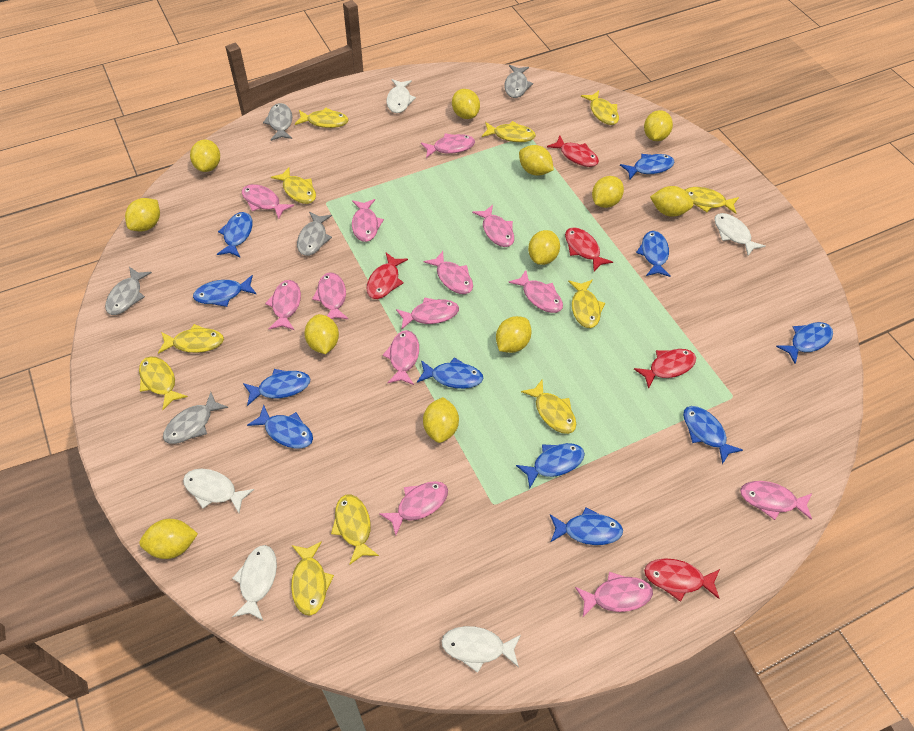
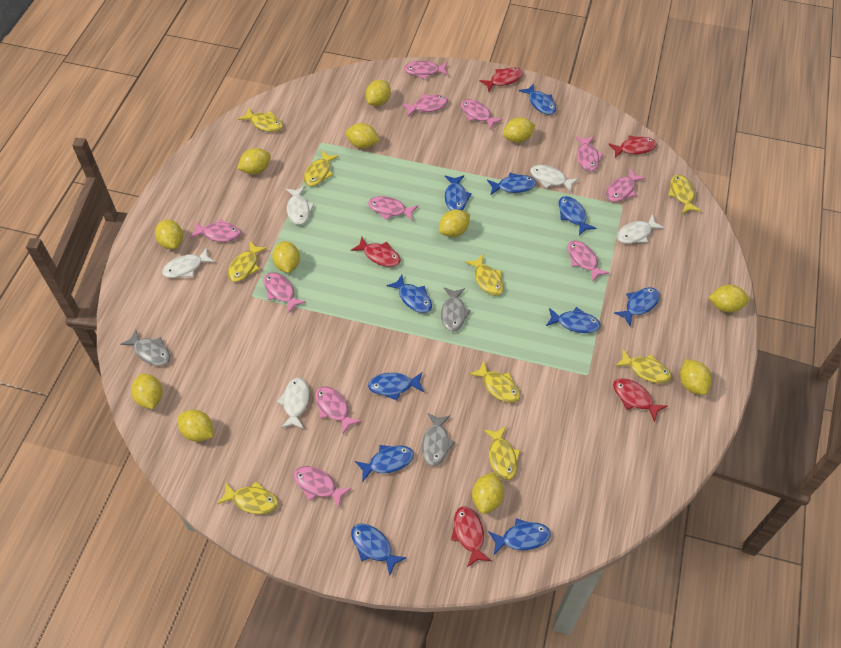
grey fish: [105,267,152,315] [163,392,229,444] [263,103,292,141] [297,212,332,256] [504,65,533,98] = 5 -> [121,329,170,366] [422,413,455,466] [441,287,471,332] = 3
pink fish: [242,184,294,219] [265,280,301,330] [312,272,349,319] [352,199,384,242] [379,481,448,536] [383,330,419,385] [396,297,459,330] [421,134,475,158] [424,251,473,294] [472,205,514,247] [508,270,563,313] [575,572,653,617] [740,481,812,520] = 13 -> [189,219,241,242] [264,272,306,313] [294,466,352,508] [315,386,361,434] [368,196,418,221] [402,95,448,117] [404,61,448,79] [461,99,503,130] [568,241,609,282] [575,136,603,172] [606,168,646,202] = 11
yellow fish: [139,356,188,410] [158,324,224,354] [271,167,316,204] [291,541,334,616] [295,108,349,128] [331,494,379,565] [482,121,536,142] [521,380,576,434] [568,280,605,328] [581,91,619,125] [685,187,739,214] = 11 -> [217,481,278,514] [228,241,267,282] [238,107,283,132] [304,151,339,186] [465,255,503,296] [469,361,520,403] [484,426,520,480] [615,349,671,383] [668,175,701,214] = 9

